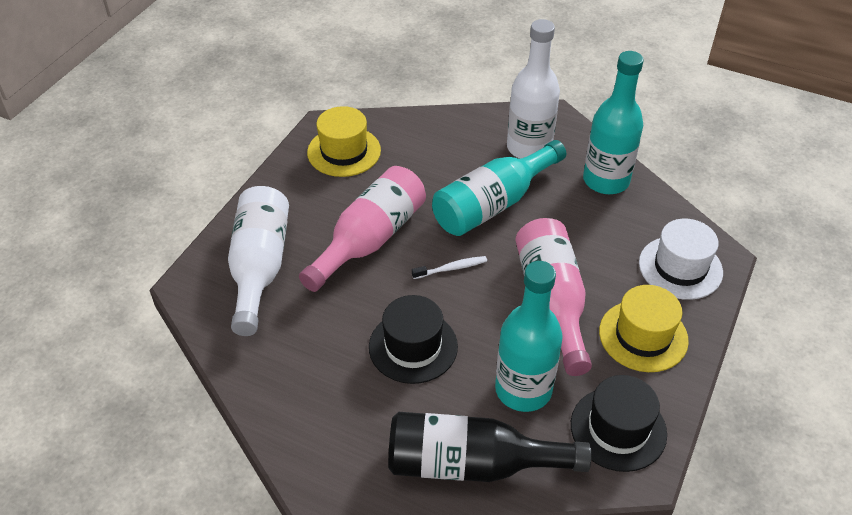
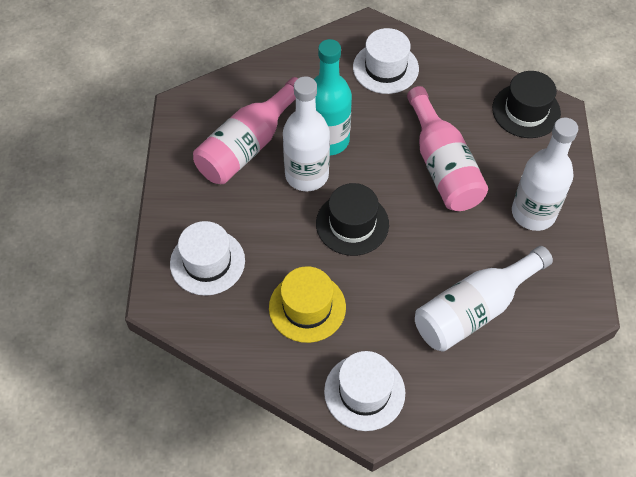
black bottle: [388,412,591,482] = 1 -> none = 0
turquoise bottle: [432,140,566,236] [495,261,563,412] [583,51,644,194] = 3 -> [314,39,352,155] = 1
white bottle: [228,186,289,336] [507,19,560,159] = 2 -> [283,77,330,191] [415,246,553,352] [512,118,578,231] = 3
white hat: [639,219,723,300] = 1 -> [170,221,245,296] [324,351,405,431] [353,28,419,94] = 3
white toothbrush: [412,256,487,279] = 1 -> none = 0
yellow hat: [307,106,381,177] [599,285,689,372] = 2 -> [269,266,346,343] = 1

